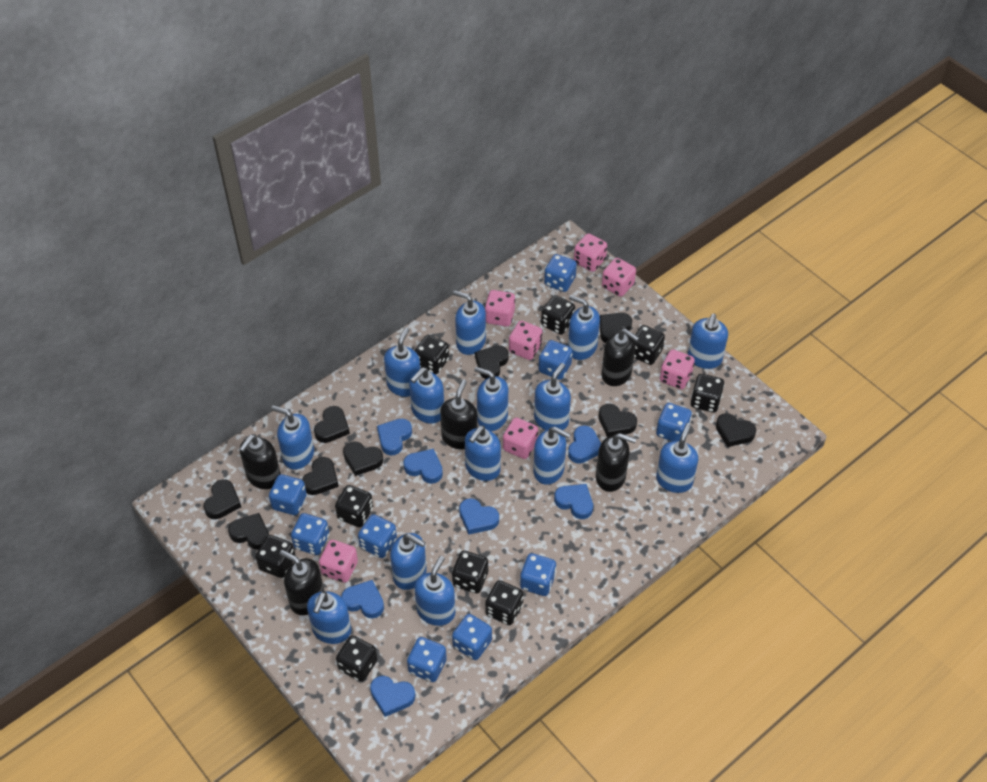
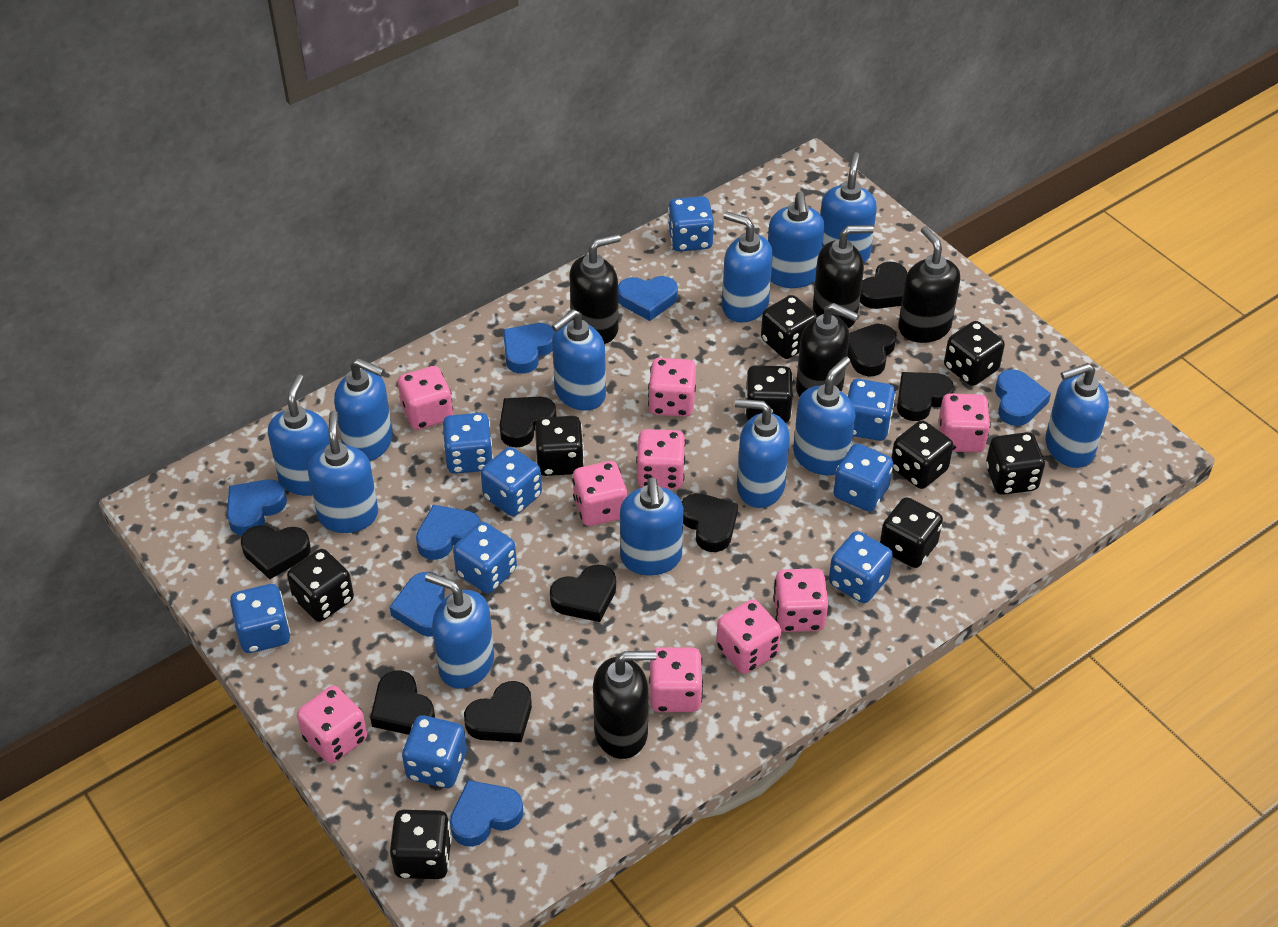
blue soap dispenser: [271,405,314,470] [307,591,351,644] [384,327,420,397] [390,533,427,590] [409,367,444,424] [415,556,455,626] [453,290,486,355] [465,426,501,481] [474,367,508,431] [533,427,571,485] [534,363,571,430] [568,295,600,360] [656,423,698,493] [688,313,728,369] = 14 -> [268,374,330,496] [308,411,378,533] [334,358,393,461] [425,572,494,689] [552,309,606,411] [620,477,683,575] [722,211,773,323] [735,399,790,508] [768,191,824,288] [793,357,856,475] [820,152,877,263] [1045,363,1109,468] = 12
pink dice: [319,540,358,583] [485,290,515,327] [503,418,538,459] [509,321,542,360] [574,233,607,272] [602,258,636,297] [660,349,695,389] = 7 -> [297,686,367,764] [398,366,453,430] [572,461,627,526] [636,429,686,489] [648,358,696,417] [649,647,703,712] [716,599,781,674] [773,568,828,632] [938,393,991,452] = 9

